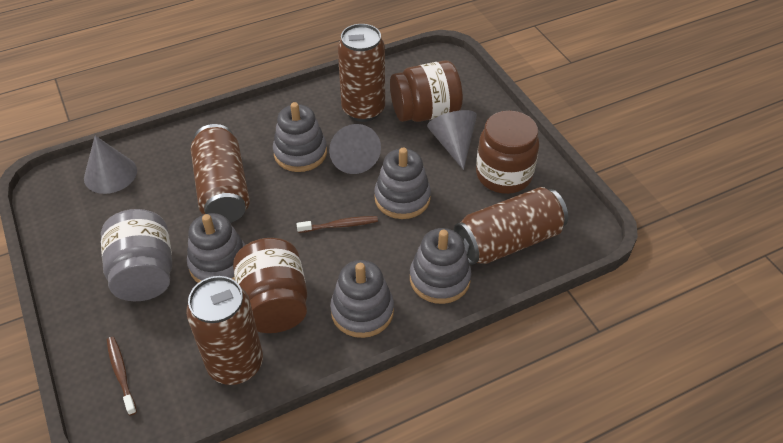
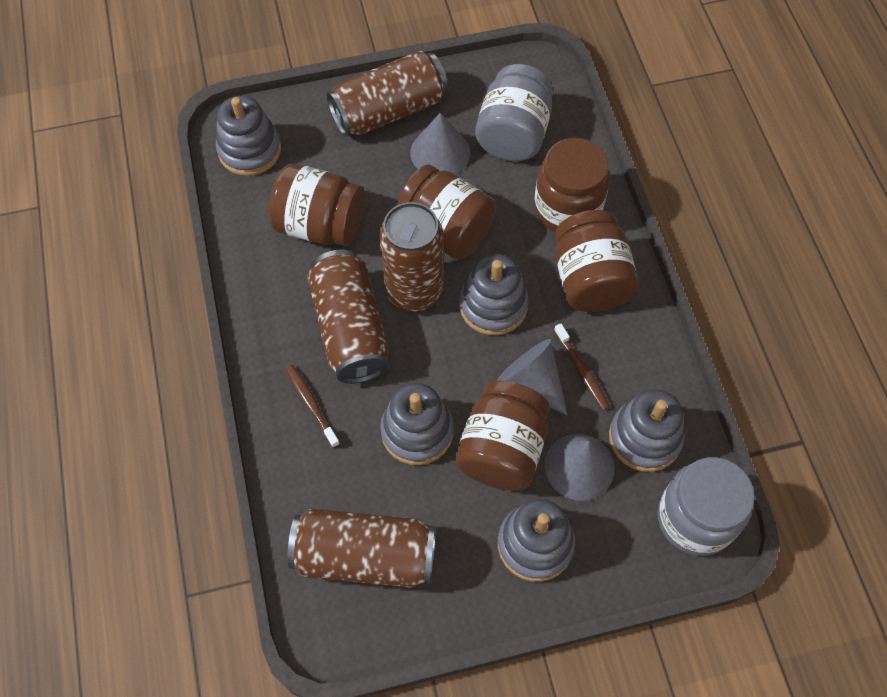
brown jar: [233,238,307,333] [390,60,463,122] [476,111,539,194] = 3 -> [268,163,365,246] [396,165,496,260] [455,381,550,491] [534,138,610,232] [555,210,638,312] = 5
grey jar: [101,209,172,301] = 1 -> [475,64,553,161] [658,457,755,556] = 2

